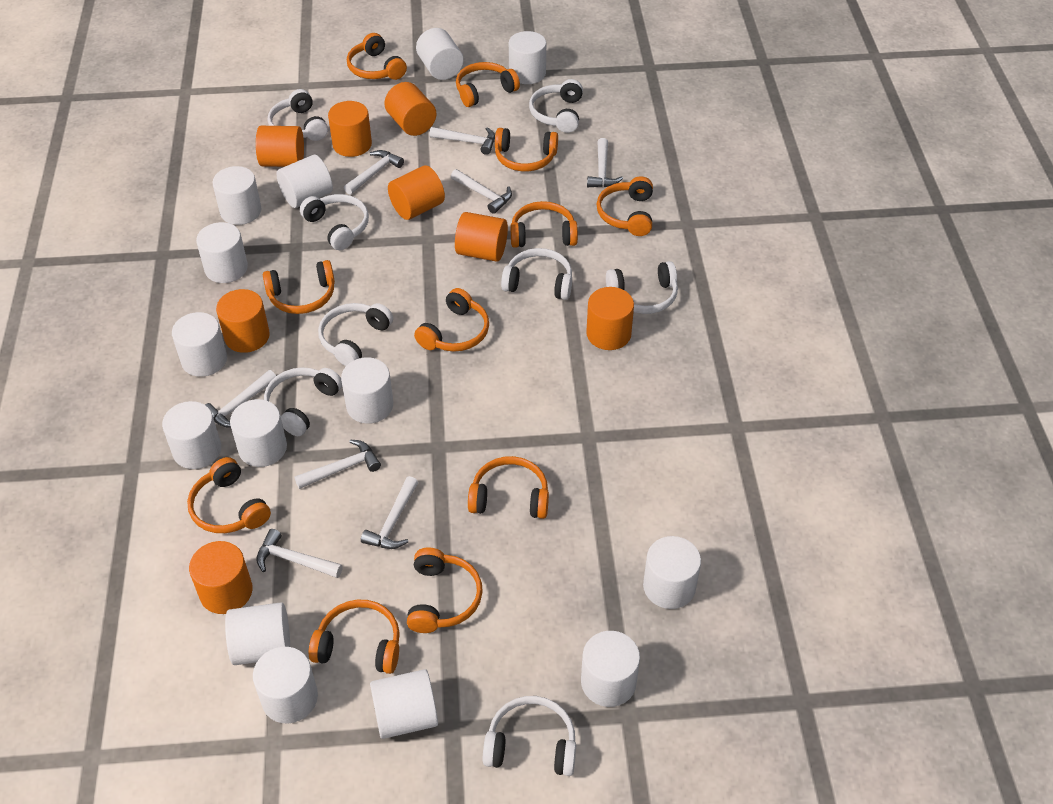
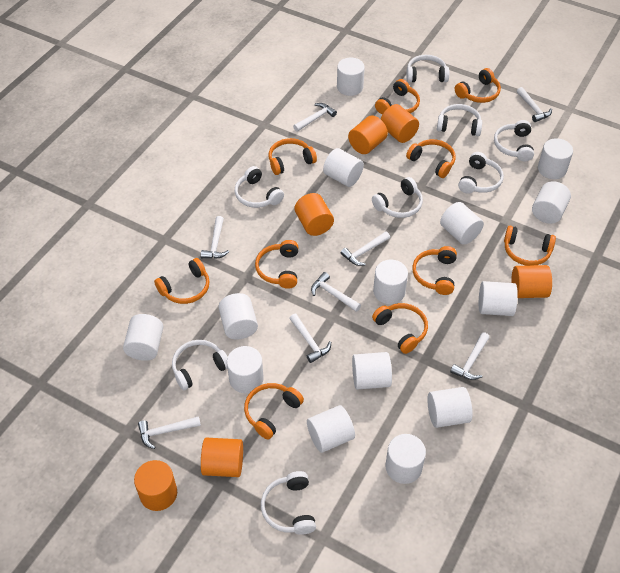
orange cylinder: [189,541,253,614] [216,289,270,353] [256,126,304,167] [328,101,372,157] [384,82,436,136] [388,165,445,220] [455,212,508,262] [586,287,634,350] = 8 -> [134,460,177,511] [201,438,243,477] [295,193,334,236] [348,115,388,154] [381,104,419,143] [511,265,552,298] = 6
orange headphones: [187,457,271,533] [263,260,335,314] [309,600,400,674] [347,33,407,80] [407,548,483,633] [414,288,489,352] [456,62,520,107] [468,456,549,519] [495,128,558,171] [511,201,578,248] [597,176,653,236] = 11 -> [154,258,210,304] [244,383,304,439] [255,240,298,289] [269,138,317,175] [372,303,428,354] [375,79,420,114] [406,139,456,178] [412,246,457,295] [455,68,501,103] [504,226,556,266] = 10

